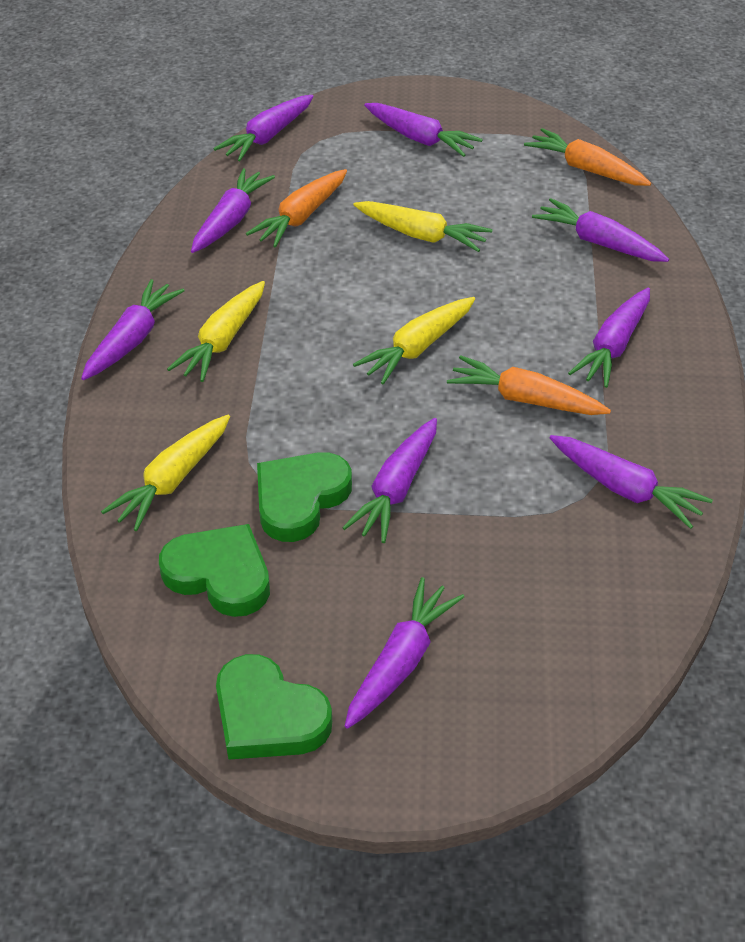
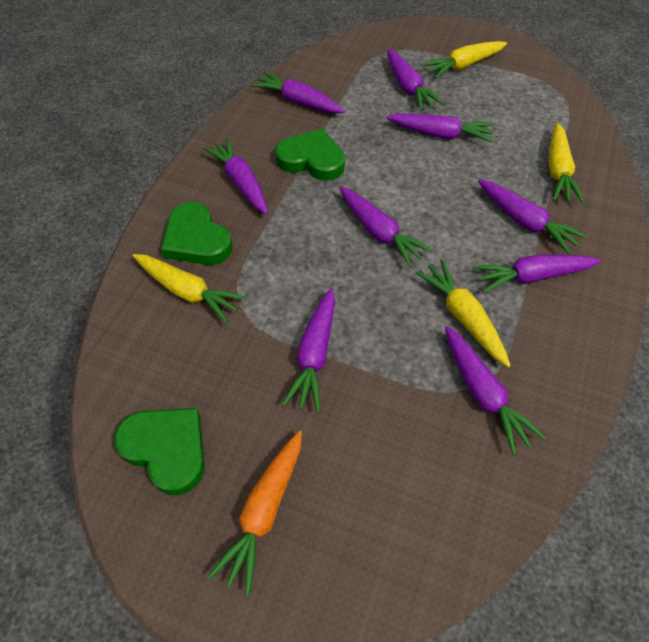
orange carrot: [246,169,347,248] [447,355,611,415] [524,128,651,186] = 3 -> [208,430,302,595] = 1

